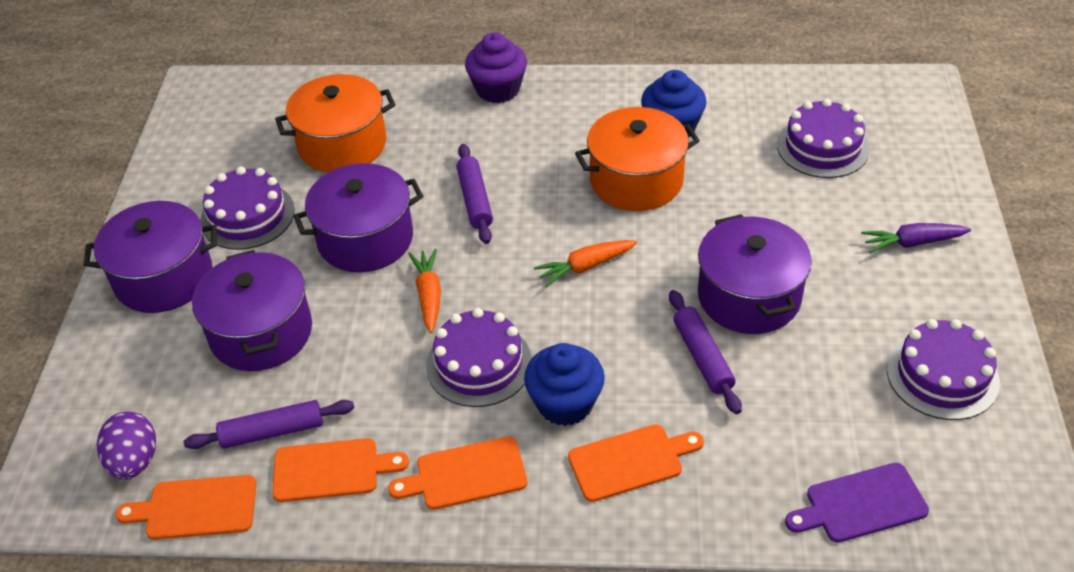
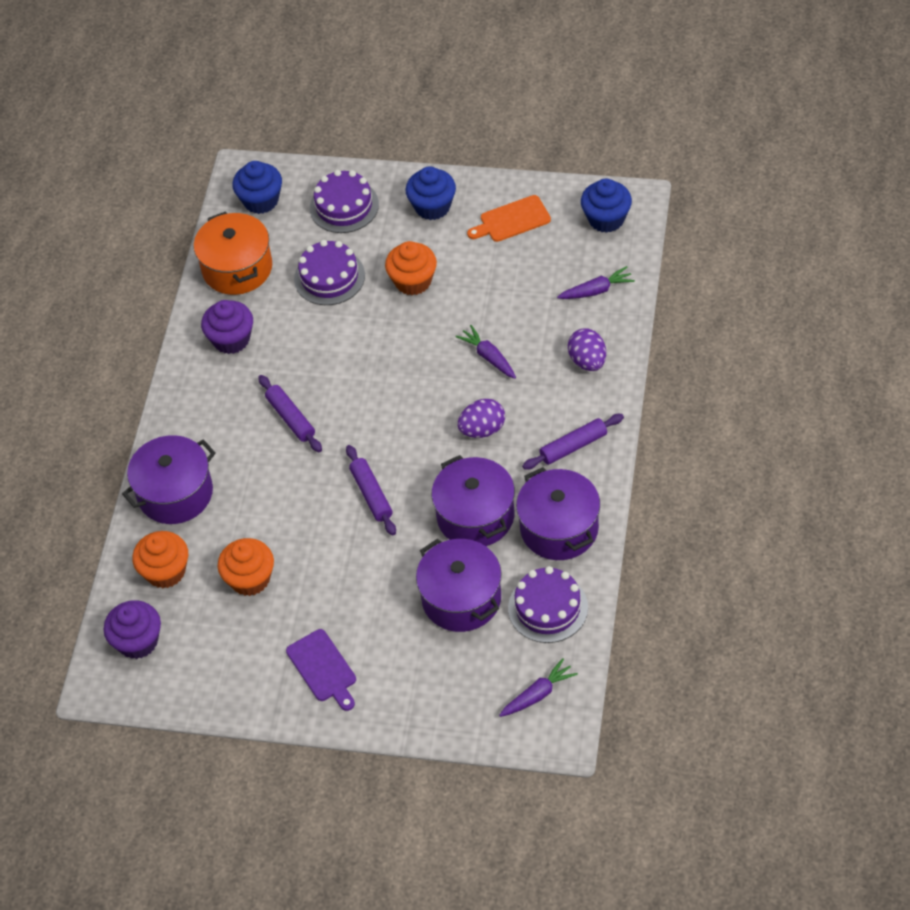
blue cupcake: [524,343,605,426] [641,70,706,137] = 2 -> [232,161,282,214] [405,166,456,220] [581,179,632,233] = 3
orange carrot: [408,249,441,333] [534,240,638,287] = 2 -> none = 0
orange cupcake: none = 0 -> [132,531,188,588] [218,538,274,596] [385,241,437,295] = 3
orange cutting board: [115,475,256,540] [272,438,409,502] [388,436,527,510] [568,424,704,502] = 4 -> [467,195,551,242] = 1
orange pot: [275,74,395,173] [575,107,700,211] = 2 -> [194,211,272,295] = 1
purple cake: [200,166,295,250] [426,308,532,407] [777,98,870,178] [887,319,1000,420] = 4 -> [294,240,365,305] [310,170,379,233] [508,566,588,643] = 3
purple carrot: [861,223,971,253] = 1 -> [456,325,516,379] [499,658,578,717] [557,266,635,299] = 3
purple cupcake: [465,33,527,103] = 1 -> [104,600,161,659] [201,300,253,354] = 2
purple egg: [97,411,156,480] = 1 -> [458,398,505,438] [568,328,606,371] = 2

